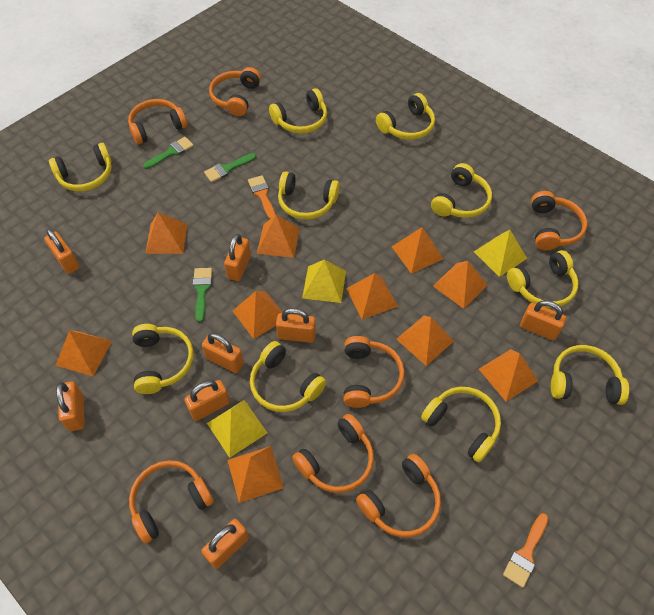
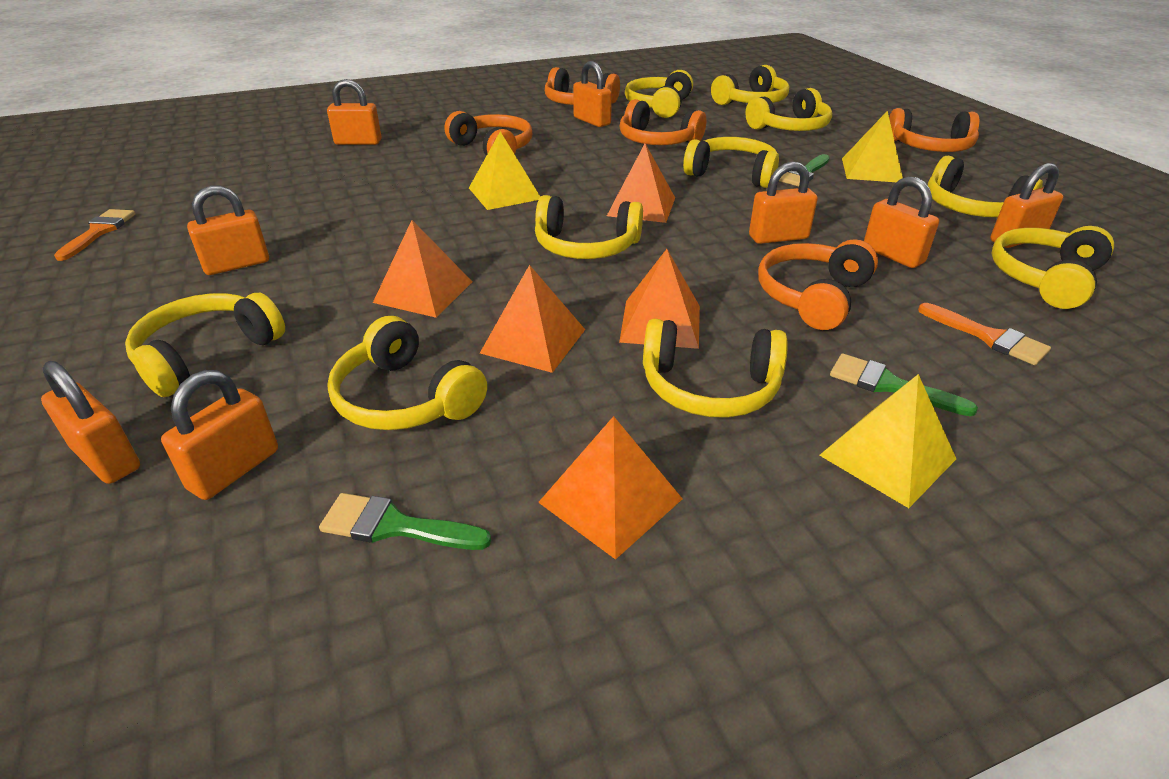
orange headphones: [128,99,187,144] [129,460,214,544] [209,67,261,116] [292,414,374,493] [343,336,405,408] [356,454,441,537] [531,191,587,250] = 7 -> [444,111,532,156] [545,67,620,105] [620,99,706,145] [758,239,878,330] [889,108,979,152] = 5
orange pyramid: [55,331,112,376] [145,212,187,254] [228,446,284,503] [233,291,282,339] [257,215,300,258] [346,273,398,319] [392,227,443,274] [396,315,454,366] [433,261,487,309] [479,349,538,402] = 10 -> [373,220,472,318] [480,265,585,373] [538,416,683,560] [607,143,675,223] [619,249,700,349] = 5

